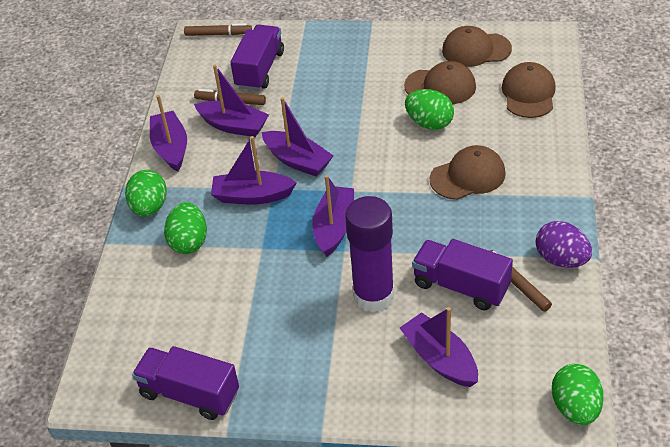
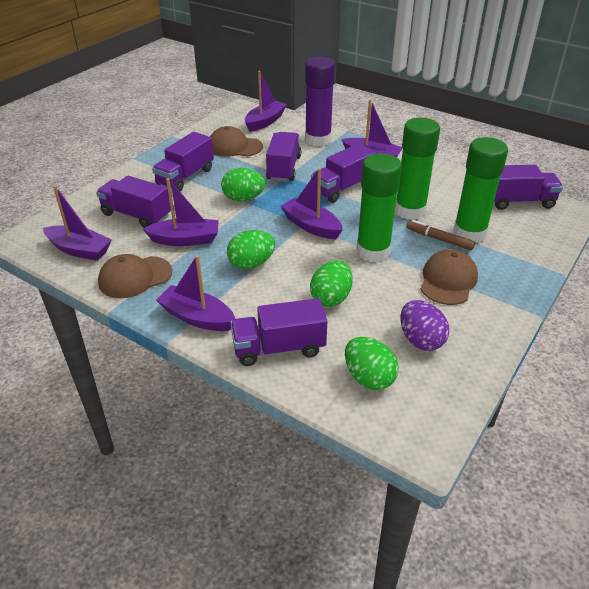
brown cap: [404,61,476,104] [430,145,506,200] [442,26,512,67] [502,62,556,118] = 4 -> [98,254,172,298] [210,126,263,157] [421,249,478,305] = 3
brown marker: [184,23,252,36] [194,89,266,105] [490,250,552,312] = 3 -> [406,220,475,250] = 1
green glue stick: none = 0 -> [356,153,402,262] [395,118,440,220] [453,137,508,243] = 3
purple truck: [132,346,239,420] [230,24,284,90] [412,239,513,310] = 3 -> [96,176,171,228] [152,132,214,191] [231,298,327,366] [266,132,301,182] [311,143,377,203] [494,165,563,210] = 6

